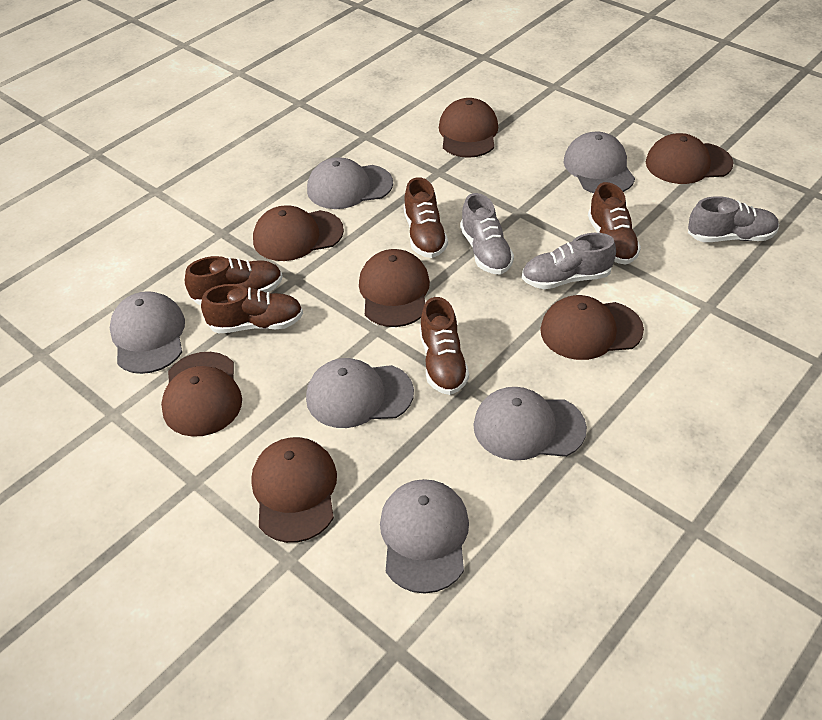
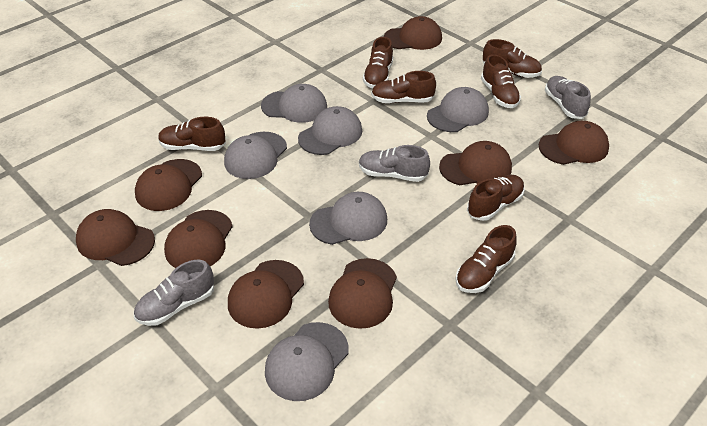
brown cap: [161,352,242,437] [251,437,337,543] [253,205,344,261] [359,249,430,327] [439,98,498,158] [540,295,644,360] [646,133,734,184] = 7 -> [76,209,155,266] [135,159,202,211] [164,210,233,268] [228,260,304,329] [328,258,397,329] [384,16,442,50] [439,141,512,185] [539,121,609,165] = 8
brown shoe: [185,256,283,305] [201,284,303,333] [404,177,448,258] [420,297,469,395] [588,182,641,265] = 5 -> [158,117,226,151] [363,37,393,88] [371,71,436,103] [455,225,517,293] [467,175,525,221] [481,54,521,108] [482,39,542,78] = 7

